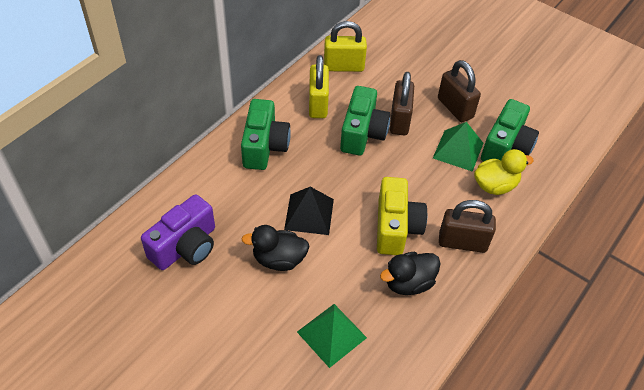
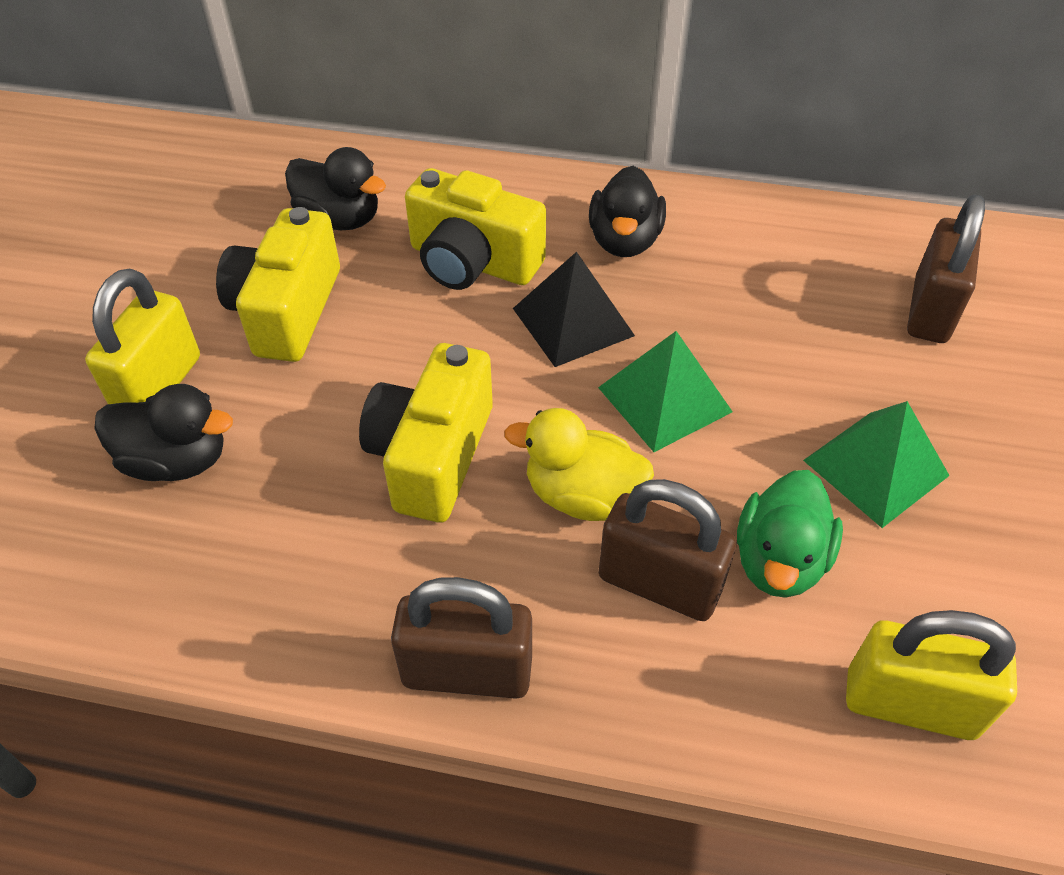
black duck: [241,225,310,271] [380,252,440,295] = 2 -> [94,384,233,481] [285,147,386,230] [589,166,666,257] = 3
green camera: [241,99,291,170] [340,86,390,155] [481,99,539,162] = 3 -> none = 0
green duck: none = 0 -> [737,470,843,598] = 1
purple camera: [141,194,215,270] = 1 -> none = 0
yellow camera: [377,177,427,255] = 1 -> [216,207,340,362] [359,343,493,523] [405,168,546,290] = 3

